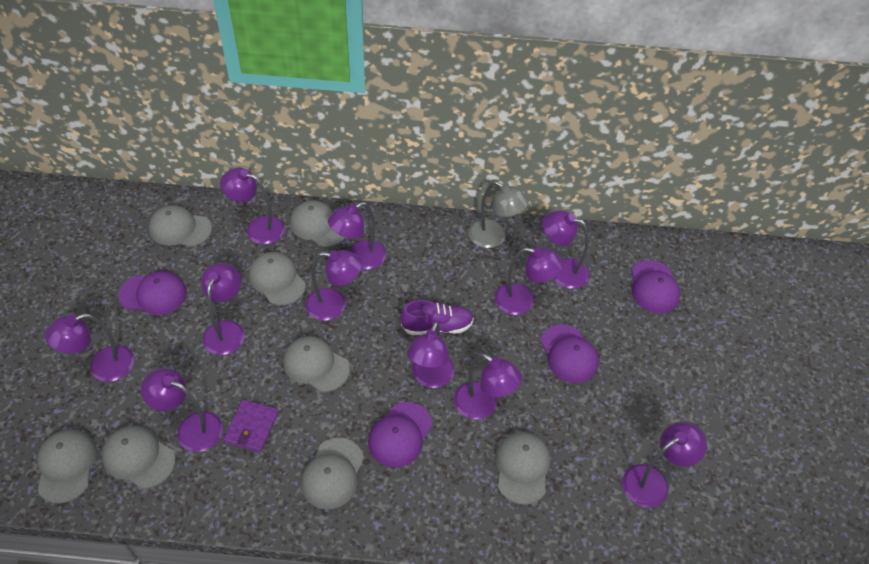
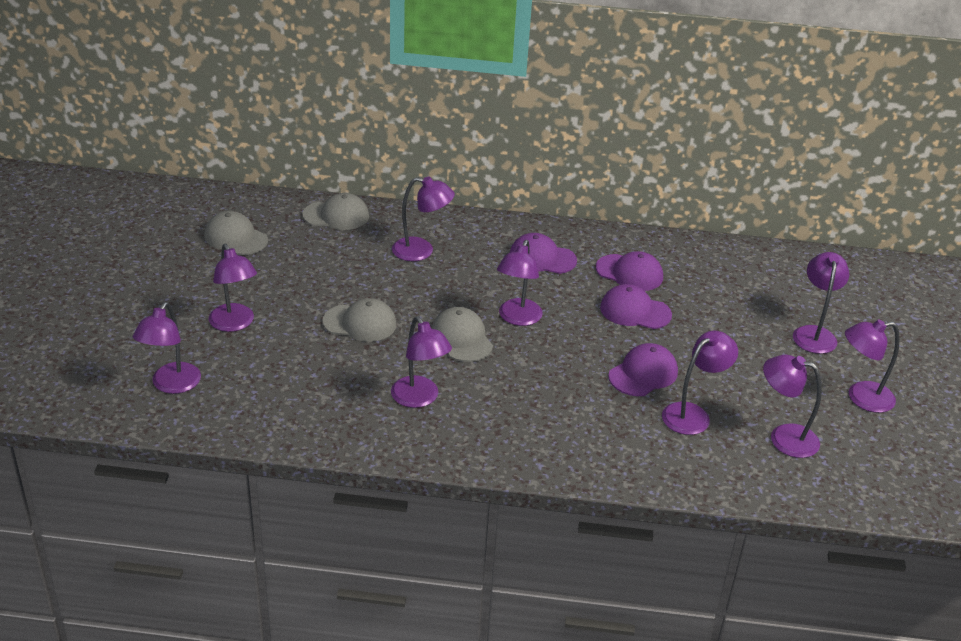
grey cap: [37,430,97,503] [102,426,176,489] [149,205,212,247] [249,252,306,305] [283,336,350,392] [290,200,346,247] [301,437,364,509] [495,432,550,505] = 8 -> [204,211,268,255] [303,193,369,230] [322,298,397,342] [431,307,493,362] = 4
grey lamp: [468,181,529,248] = 1 -> none = 0
purple lamp: [45,314,134,382] [141,368,223,452] [201,263,245,355] [220,168,285,245] [305,250,363,321] [328,202,387,270] [407,321,454,388] [454,353,522,419] [495,247,563,315] [542,211,590,289] [622,421,707,507] = 11 -> [133,302,201,394] [209,244,257,332] [391,317,452,408] [392,177,455,261] [497,240,543,326] [662,331,738,435] [763,355,822,458] [793,252,849,354] [845,319,900,413] = 9
purple shoe: [401,300,474,335] = 1 -> none = 0
purple wallet: [224,399,279,452] = 1 -> none = 0

